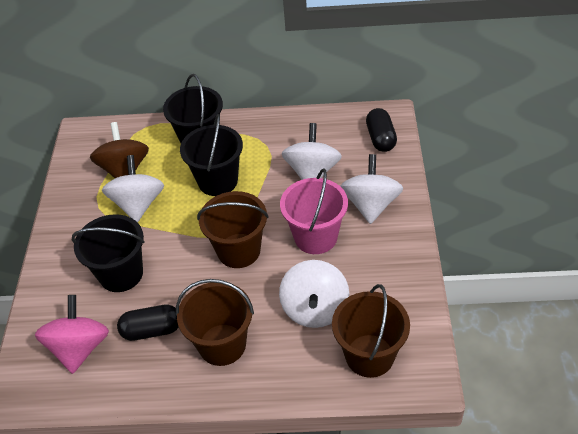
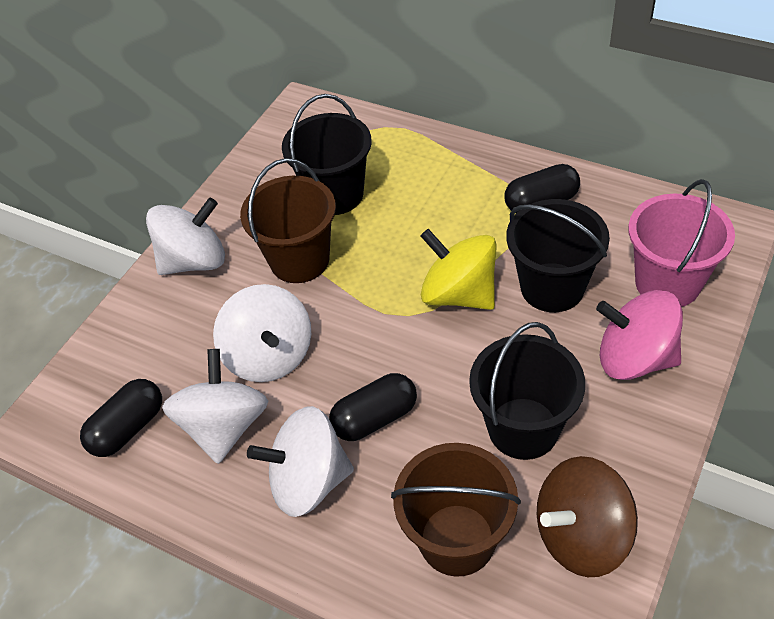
black capsule: [117,305,178,341] [366,108,397,152] = 2 -> [80,379,162,457] [329,373,417,441] [505,164,580,213] = 3
brown bucket: [176,279,254,366] [197,191,269,268] [332,284,410,378] = 3 -> [240,158,336,283] [391,443,521,577] = 2
yellow spinning top: none = 0 -> [421,229,497,310] = 1

